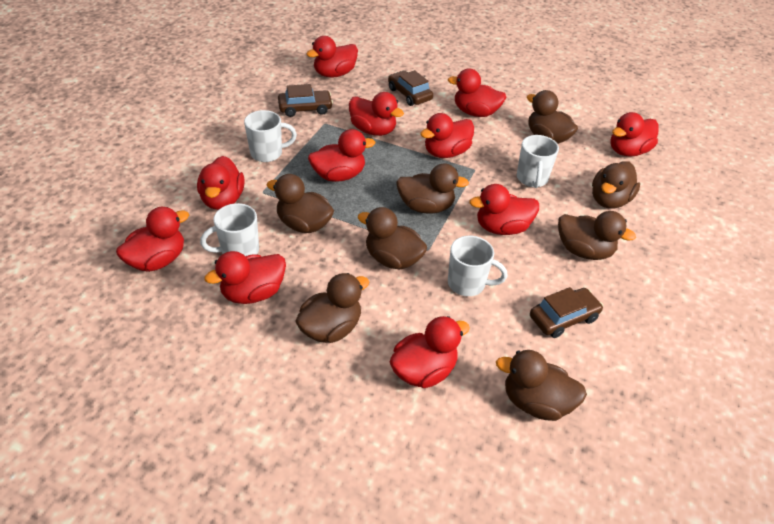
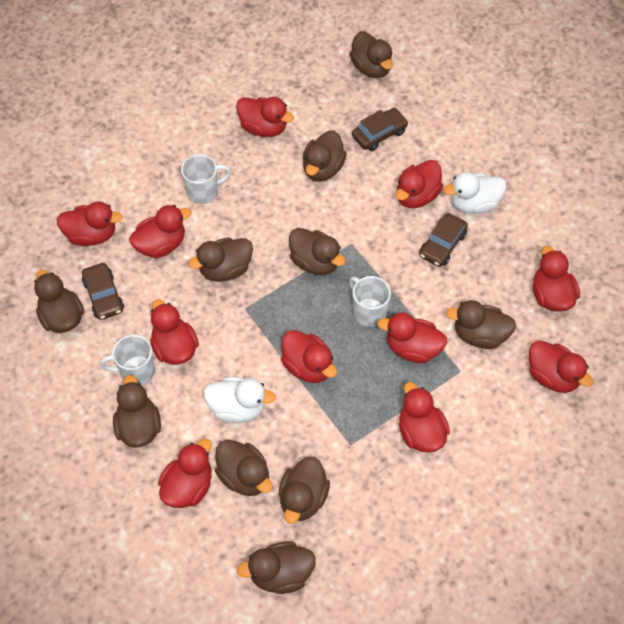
brown duck: [267,174,334,233] [295,273,369,343] [357,207,427,269] [396,163,469,214] [496,350,587,421] [527,90,578,144] [558,211,636,260] [592,161,640,209] = 8 -> [34,270,84,333] [113,375,161,447] [188,237,253,282] [215,440,273,496] [237,541,316,594] [279,457,330,524] [289,228,346,275] [302,130,347,182] [350,31,393,78] [446,300,516,349] = 10
white duck: none = 0 -> [203,377,276,423] [444,172,507,214] = 2
white mug: [200,203,259,256] [244,110,297,162] [448,236,507,296] [517,135,559,188] = 4 -> [100,335,155,385] [181,154,231,204] [349,276,391,327] = 3

